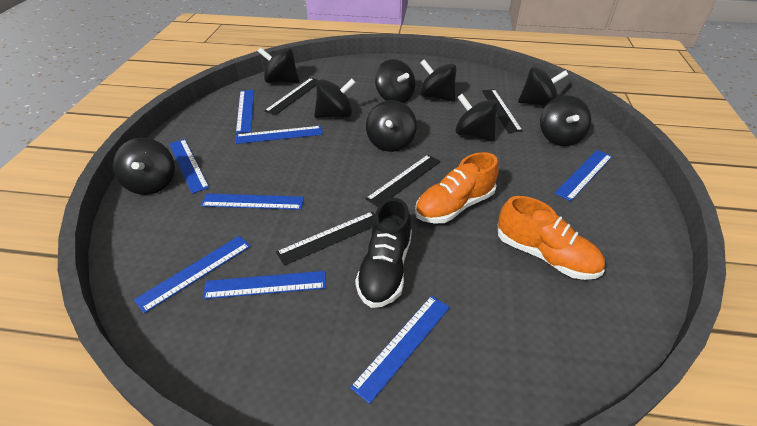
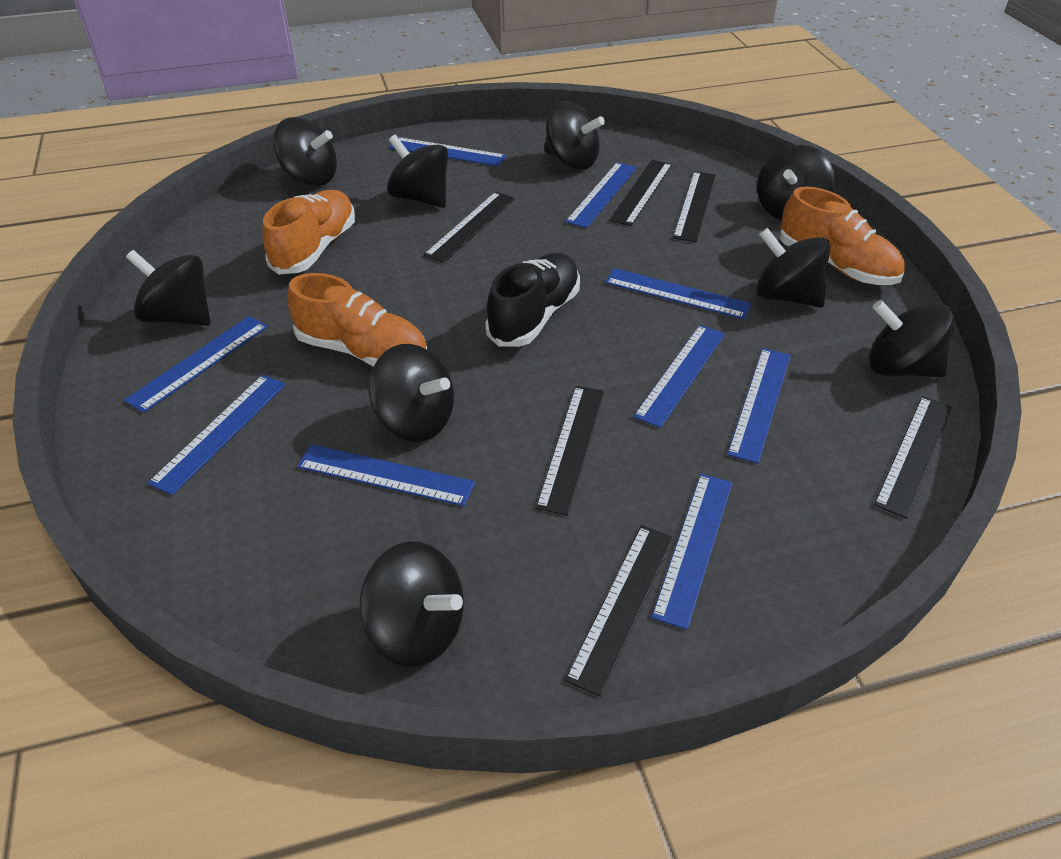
black ruler: [264,78,318,115] [276,212,375,266] [365,155,441,207] [482,89,523,133] = 4 -> [424,192,515,263] [536,386,604,516] [565,525,674,697] [610,160,672,226] [673,171,716,242] [874,396,952,519] = 6
blue ruler: [134,236,251,313] [169,139,209,194] [201,194,304,210] [202,271,326,299] [236,90,254,133] [236,126,322,144] [350,296,450,404] [555,150,612,201] = 8 -> [124,316,268,413] [148,375,286,495] [297,444,475,506] [389,137,506,166] [565,162,637,228] [605,268,751,319] [633,325,725,428] [651,474,732,630] [727,348,791,464] = 9
orange shoe: [415,152,499,223] [498,196,605,280] = 2 -> [262,190,355,275] [287,273,427,367] [780,187,905,285] = 3

